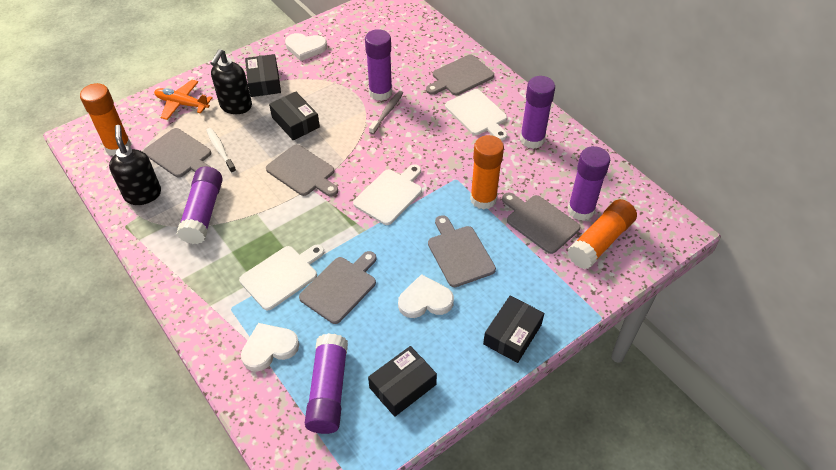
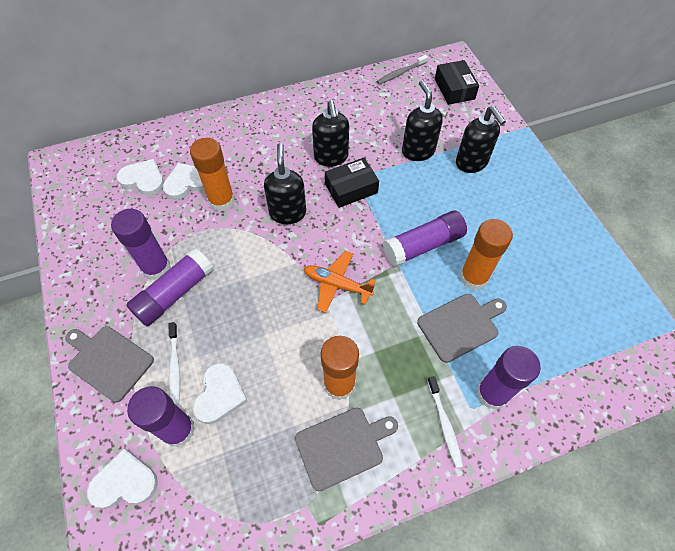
black box: [245,54,281,97] [269,91,320,140] [368,346,437,417] [483,296,544,363] = 4 -> [325,158,379,208] [435,60,479,105] = 2
black soap dispenser: [109,125,161,205] [211,49,252,114] = 2 -> [264,143,306,224] [312,100,349,167] [402,80,443,161] [456,106,506,173] = 4
grey cutting board: [143,128,211,177] [266,144,338,197] [299,251,376,324] [426,54,494,95] [428,215,496,287] [502,193,580,254] = 6 -> [65,326,154,403] [295,408,398,491] [417,294,507,363] = 3
white cutting board: [239,245,324,311] [353,164,422,225] [445,89,507,141] = 3 -> none = 0
white heart: [241,323,299,372] [285,33,327,61] [398,274,454,318] = 3 -> [87,448,158,509] [117,159,164,196] [163,163,204,200] [192,363,248,424] = 4
white toothbrush: [206,128,236,173] = 1 -> [169,322,180,405] [427,376,463,468] = 2

